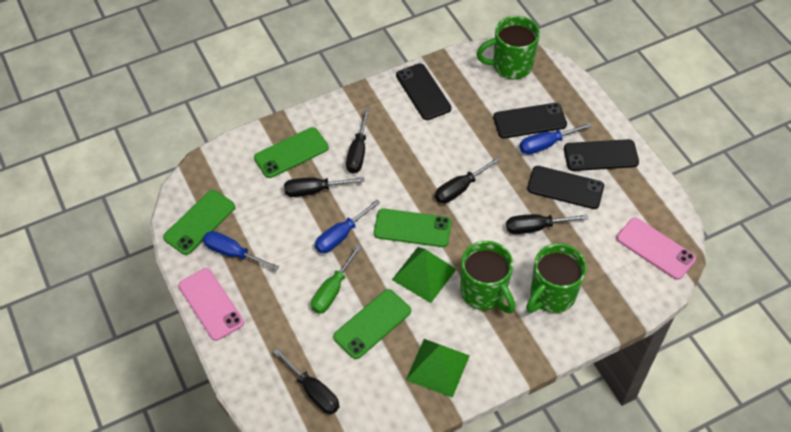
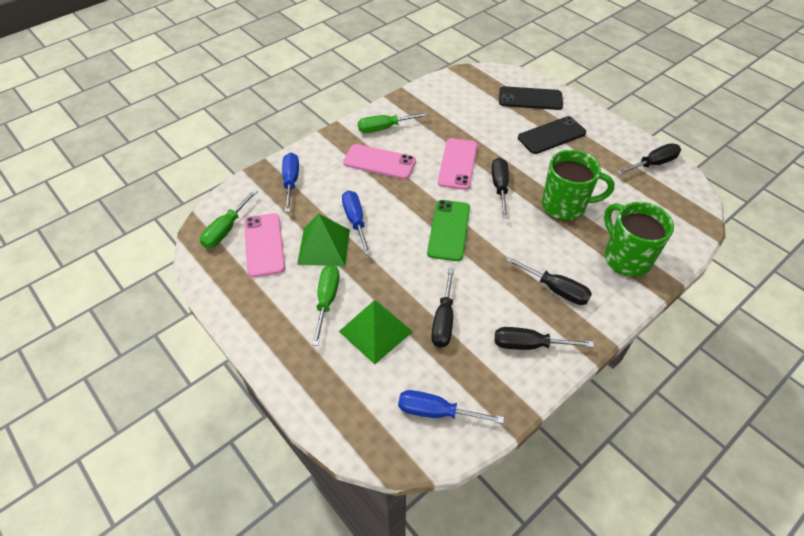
black phone: [396,63,451,120] [493,103,567,138] [527,166,604,209] [564,139,639,171] = 4 -> [499,86,563,110] [518,116,586,154] = 2
green mug: [460,241,515,313] [476,16,540,79] [526,243,587,313] = 3 -> [542,150,614,221] [604,202,674,277] = 2
green phone: [163,190,235,255] [254,127,329,178] [333,289,411,359] [374,209,451,247] = 4 -> [427,200,470,261] = 1
green screwdriver: [311,245,362,314] = 1 -> [200,189,258,248] [312,265,340,346] [358,112,429,133] = 3
pink phone: [179,268,244,341] [616,218,696,280] = 2 -> [244,213,285,277] [343,144,416,179] [438,138,477,190] = 3

